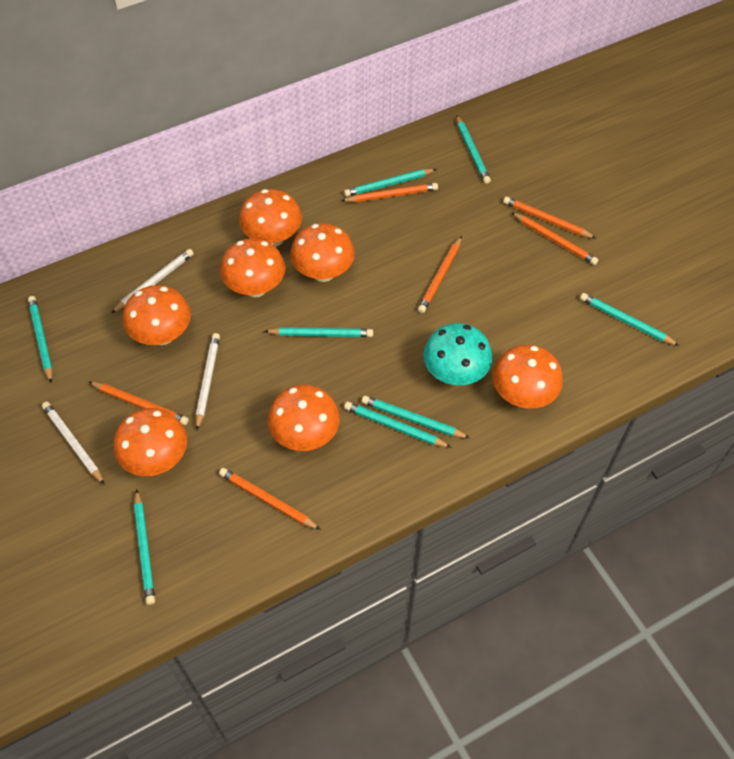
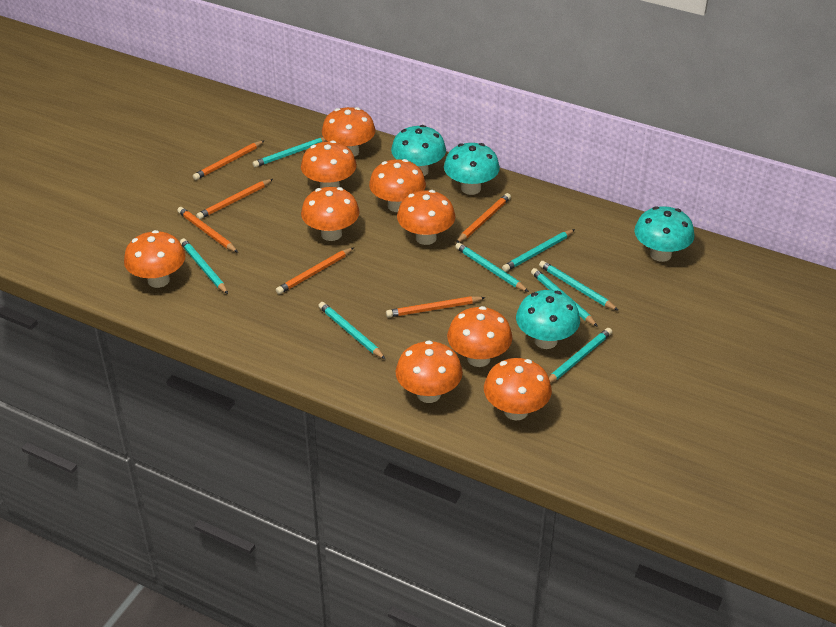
orange mushroom: [114,408,187,476] [123,285,191,345] [220,238,286,297] [239,189,302,247] [268,384,340,451] [290,223,355,282] [492,345,563,409] = 7 -> [124,230,186,288] [301,140,357,188] [301,187,360,241] [322,107,376,157] [369,159,426,212] [396,341,463,403] [397,190,456,245] [447,306,512,367] [484,358,552,420] = 9
turquoise mushroom: [423,323,493,385] = 1 -> [391,125,446,176] [444,143,500,195] [516,290,580,349] [634,206,694,262] = 4
white pencil: [42,402,105,485] [111,249,194,313] [196,333,220,430] = 3 -> none = 0

